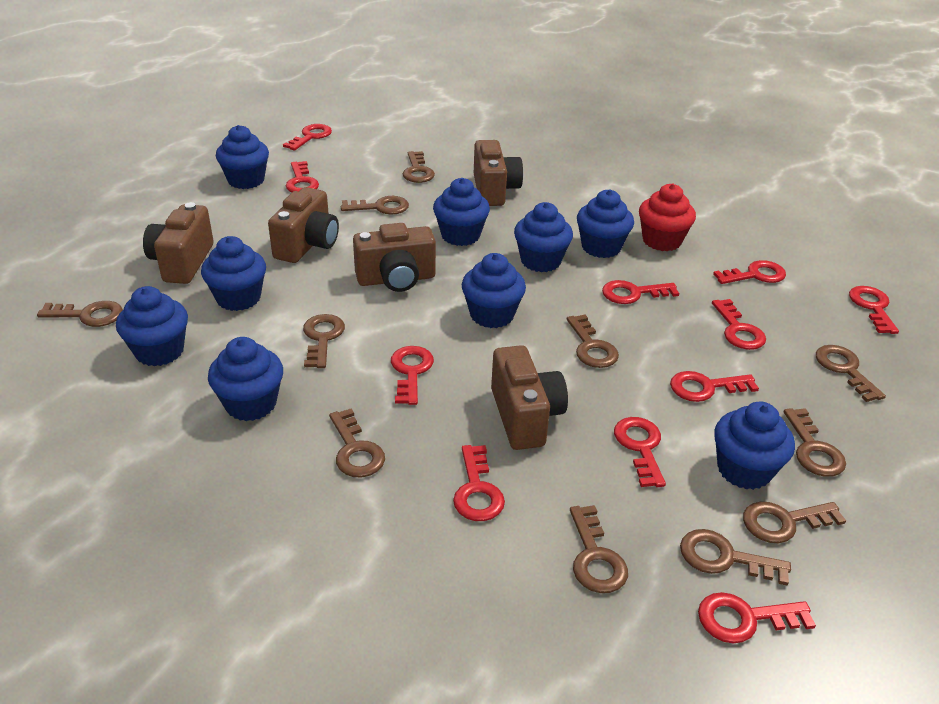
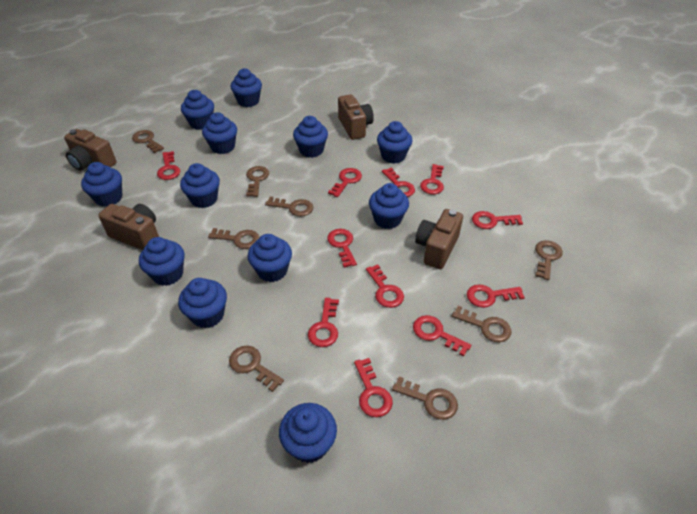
blue cupcake: [116,286,188,366] [201,236,266,311] [208,337,283,421] [216,125,269,189] [433,178,490,246] [462,253,526,328] [514,202,573,272] [577,189,634,258] [714,402,795,490] = 9 -> [81,162,123,207] [139,237,185,286] [178,278,227,328] [180,163,220,208] [181,90,214,130] [202,112,237,154] [230,68,262,107] [248,234,292,282] [279,403,337,463] [293,116,328,158] [369,183,409,229] [377,121,412,164] = 12
brown camera: [143,202,213,284] [268,187,339,263] [353,223,436,292] [474,140,523,206] [491,345,568,450] = 5 -> [64,129,116,170] [98,204,159,250] [338,94,374,140] [415,209,463,269] = 4
brown key: [37,301,123,327] [303,314,345,368] [329,409,385,478] [341,196,409,215] [403,151,435,183] [567,315,619,368] [570,505,628,593] [680,529,791,586] [743,501,846,543] [784,408,846,477] [816,345,886,402] = 11 -> [132,130,164,153] [208,228,260,249] [229,346,284,392] [246,166,269,197] [265,197,313,217] [392,376,458,420] [452,306,512,342] [535,240,563,280] = 8
red cupcake: [639,184,696,251] = 1 -> none = 0

